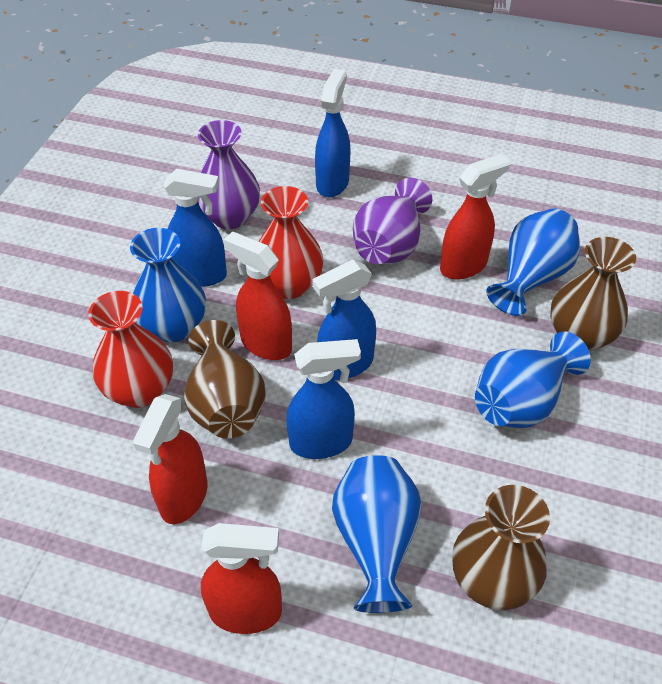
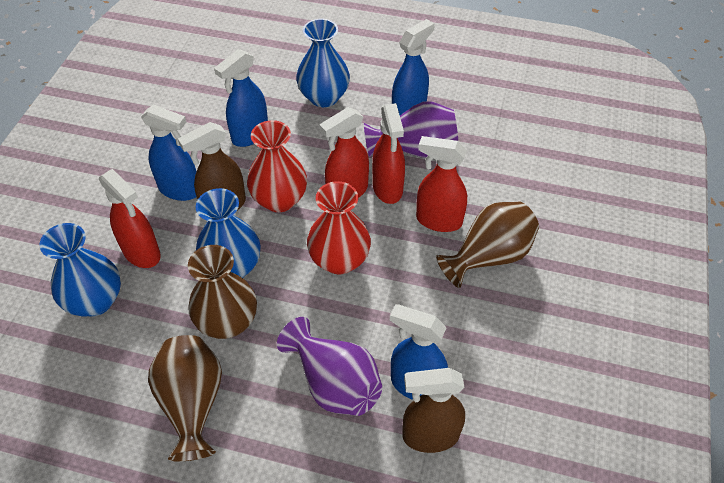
blue vase: [130,228,206,342] [332,455,422,613] [475,331,591,428] [486,208,580,316] = 4 -> [40,223,121,316] [196,188,260,278] [296,19,350,107] = 3
brown spray bottle: none = 0 -> [178,122,246,210] [402,368,465,453] = 2

